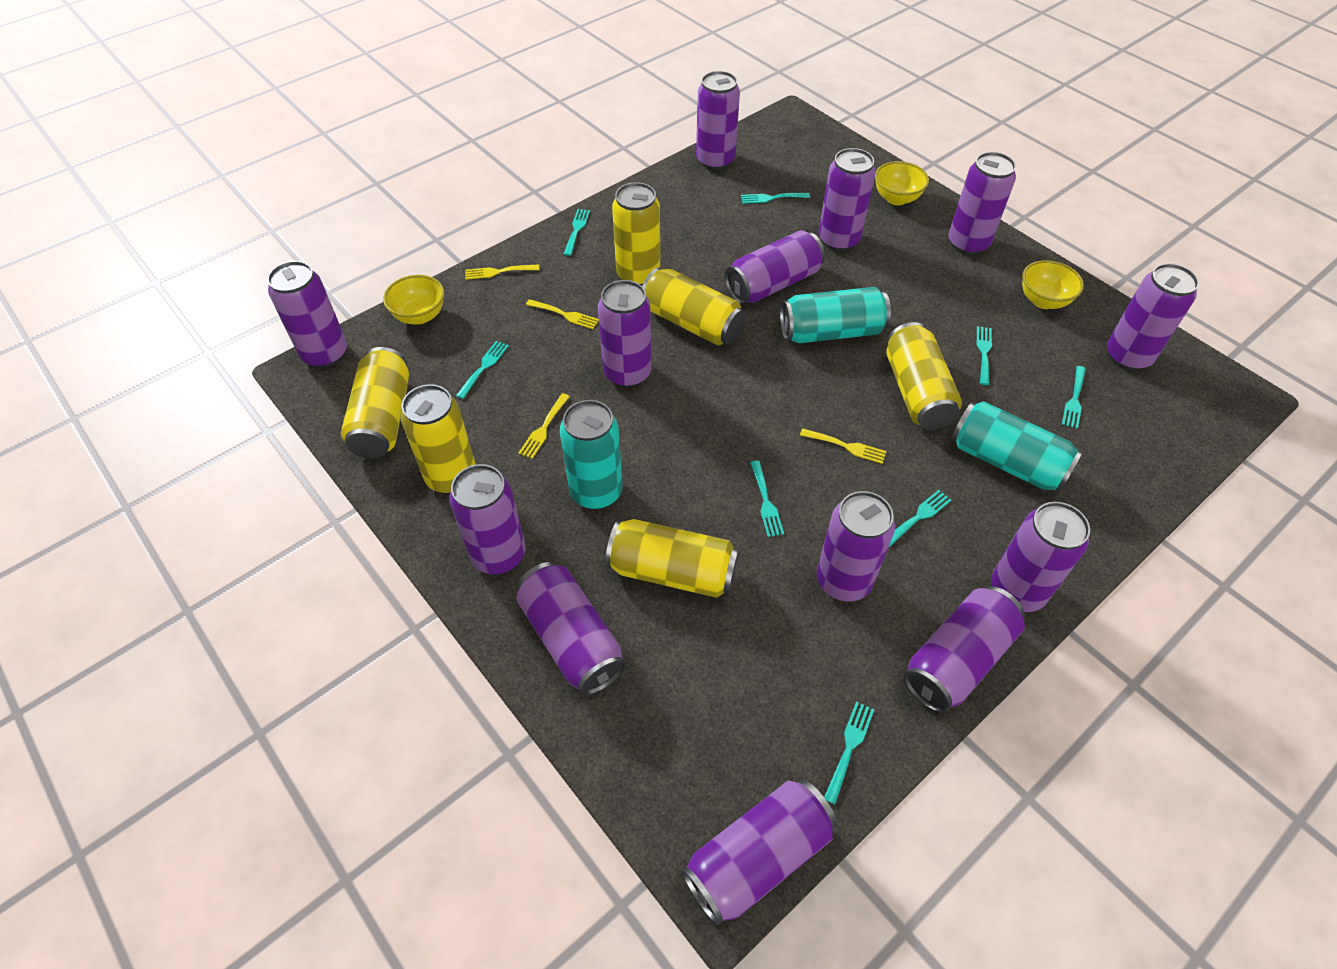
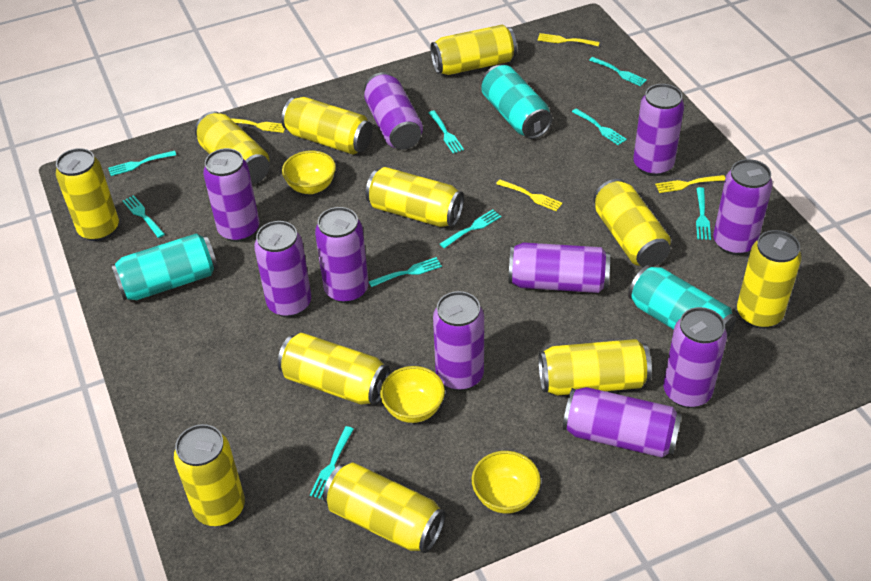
purple can: [267,261,347,368] [449,464,526,574] [516,562,626,695] [598,280,652,388] [682,779,837,926] [696,71,740,170] [724,230,825,304] [817,491,895,601] [819,148,876,251] [903,586,1025,713] [949,152,1016,255] [991,502,1090,612] [1107,263,1199,371] = 13 -> [203,148,260,242] [254,221,311,317] [315,207,369,303] [364,72,423,150] [433,291,484,391] [508,242,610,293] [563,387,682,458] [633,84,684,176] [663,307,727,408] [713,159,773,255] = 10
turquoise fork: [456,341,509,399] [564,209,590,256] [741,193,810,204] [750,461,784,537] [824,702,874,804] [888,490,951,548] [977,326,992,385] [1062,366,1086,429] = 8 -> [108,150,176,176] [123,195,165,238] [310,426,354,499] [369,257,442,287] [429,111,464,153] [440,209,501,248] [572,108,627,145] [589,57,647,86] [696,187,711,240] = 9
yellow can: [341,347,409,458] [401,384,476,494] [606,519,739,598] [612,182,661,286] [642,268,746,346] [886,322,962,430] = 6 -> [56,148,119,241] [174,424,245,526] [195,111,270,184] [277,333,390,405] [281,97,373,154] [323,463,446,553] [365,167,464,227] [431,25,517,75] [539,339,652,396] [593,179,671,267] [737,230,802,329] = 11

